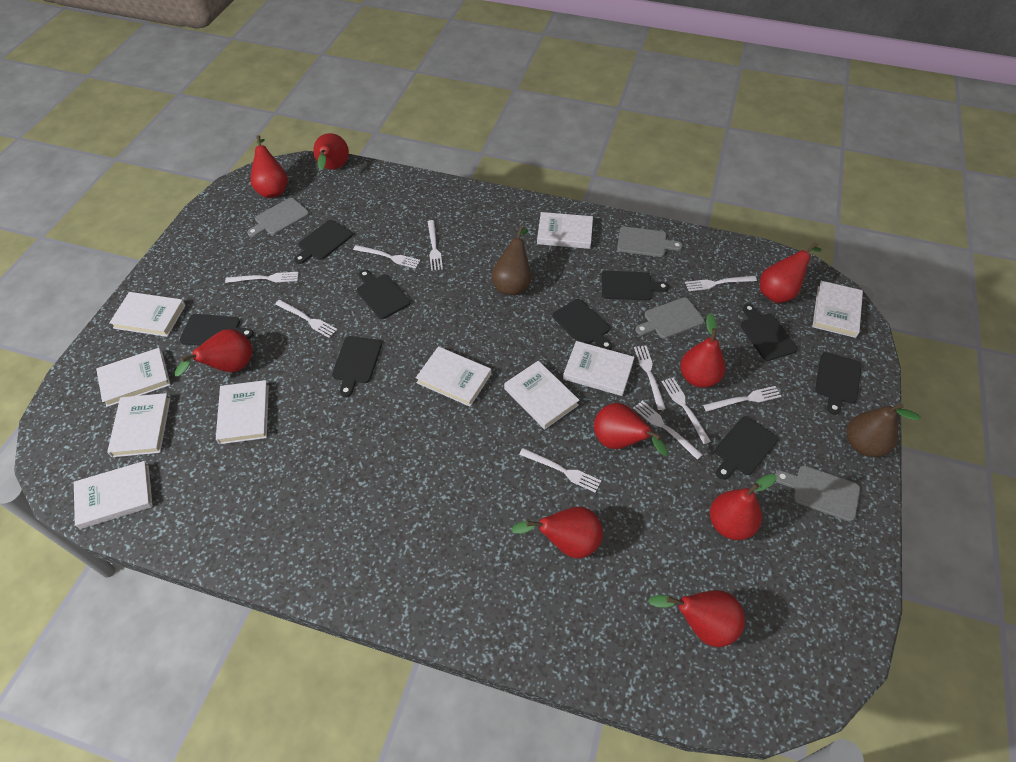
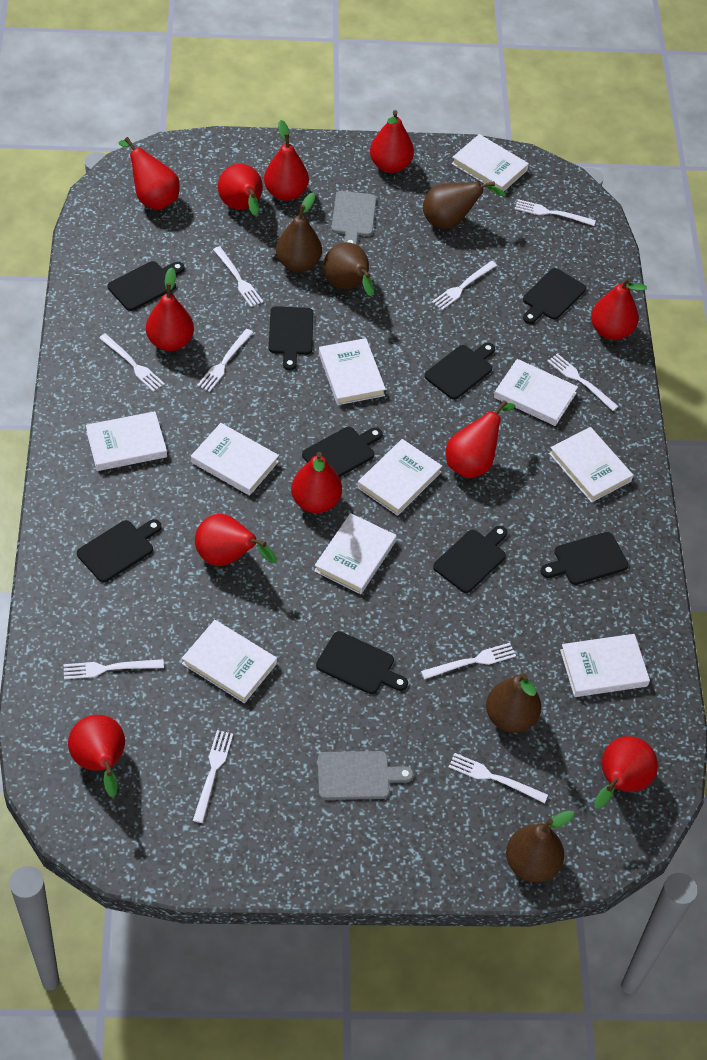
brown pear: [491,226,531,295] [847,403,921,457] = 2 -> [276,193,322,272] [323,242,374,297] [423,181,506,229] [486,673,541,733] [506,811,574,883] = 5
grey cutting board: [247,198,309,237] [617,226,683,257] [635,297,704,339] [775,466,860,521] = 4 -> [318,751,414,800] [331,191,377,245] = 2
red pear: [175,329,252,376] [251,135,288,198] [313,133,349,170] [511,506,603,559] [594,403,668,456] [648,590,745,647] [680,313,725,388] [710,474,776,540] [760,242,821,303] = 9 -> [68,715,125,798] [119,137,180,210] [146,267,194,351] [195,514,277,566] [218,164,263,216] [264,120,309,201] [291,452,342,513] [370,110,414,173] [446,400,515,478] [591,277,647,340] [594,736,658,809] = 11

